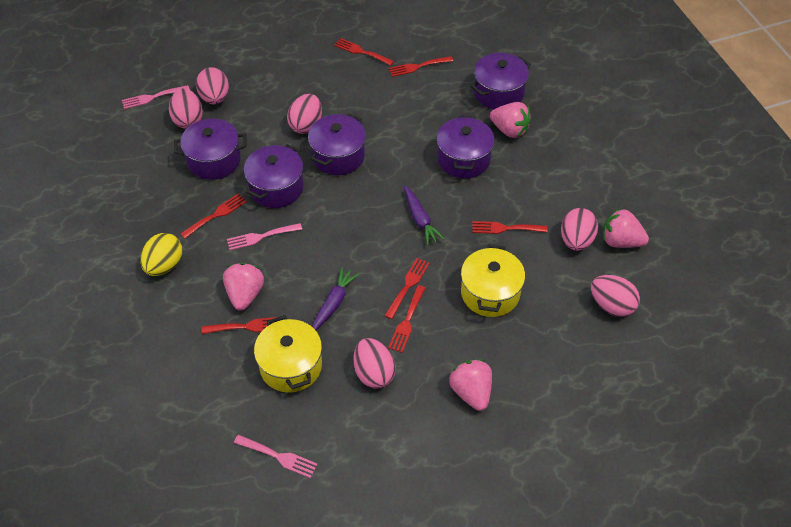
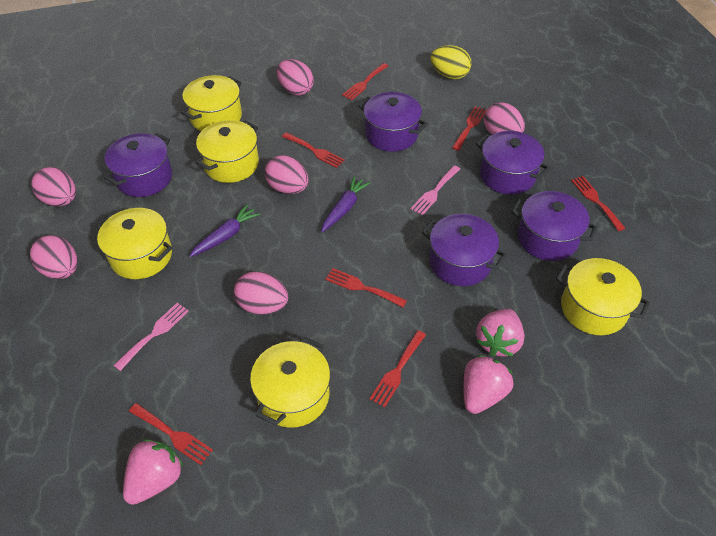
pink fork: [122,85,190,109] [227,223,302,250] [234,435,318,478] = 3 -> [113,303,189,371] [411,165,460,215] = 2
pink strawberry: [223,263,264,311] [449,360,492,411] [490,102,531,138] [603,209,649,248] = 4 -> [123,439,183,505] [463,355,513,414] [476,309,524,357] = 3
yellow pot: [254,315,322,393] [461,244,525,317] = 2 -> [96,208,172,279] [181,75,242,131] [195,120,259,183] [250,337,330,428] [556,258,650,335] = 5

